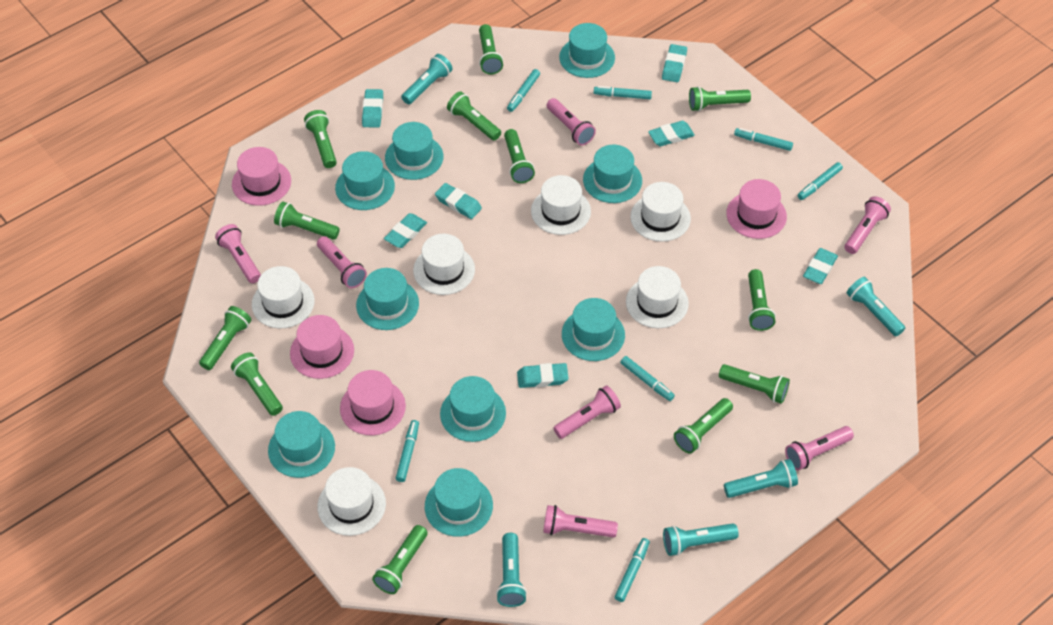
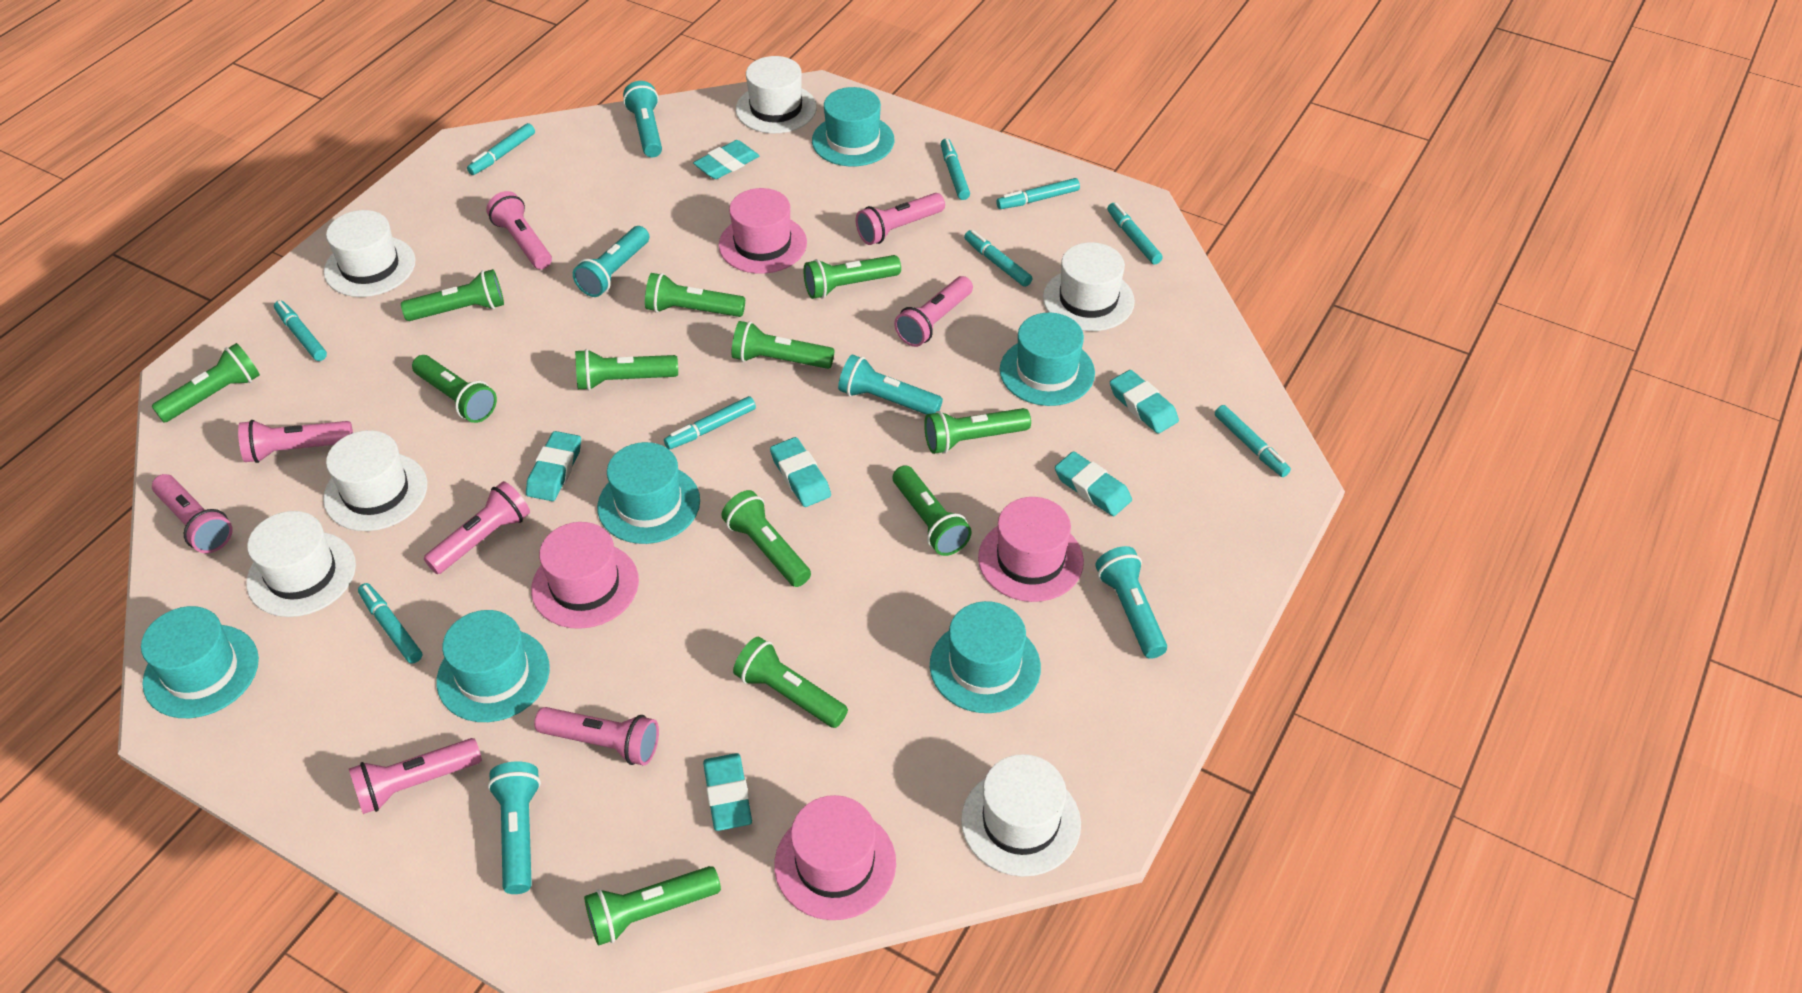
pink flashlight: [215,224,261,283] [317,236,367,288] [543,505,618,538] [547,98,596,146] [553,385,621,439] [785,426,854,470] [845,196,891,254] = 7 -> [152,474,233,553] [238,420,353,463] [349,738,482,814] [424,481,530,574] [486,191,552,269] [534,707,659,765] [856,193,945,245] [894,276,973,347] = 8
turquoise eraser: [362,89,383,128] [384,213,427,248] [435,183,482,219] [517,363,569,388] [648,121,695,146] [662,44,687,82] [803,248,838,284] = 7 -> [526,431,581,501] [693,140,759,179] [703,753,752,831] [770,437,831,507] [1055,451,1132,516] [1110,370,1179,434] = 6
turquoise hat: [268,411,335,478] [335,151,395,210] [356,268,419,330] [385,122,443,180] [425,468,493,537] [440,376,506,442] [559,23,615,78] [562,298,625,361] [583,145,642,203] = 9 -> [141,606,259,718] [436,610,550,722] [597,442,700,544] [812,87,894,166] [930,601,1041,713] [1000,313,1095,406] = 6
turquoise marker: [396,420,419,482] [507,69,540,112] [594,86,652,99] [615,538,650,602] [620,356,675,401] [734,128,793,151] [798,162,843,200] = 7 -> [274,300,327,361] [358,583,422,664] [467,123,535,175] [664,396,756,449] [941,139,970,200] [964,230,1032,287] [996,178,1080,209] [1107,203,1163,265] [1215,405,1291,477] = 9

